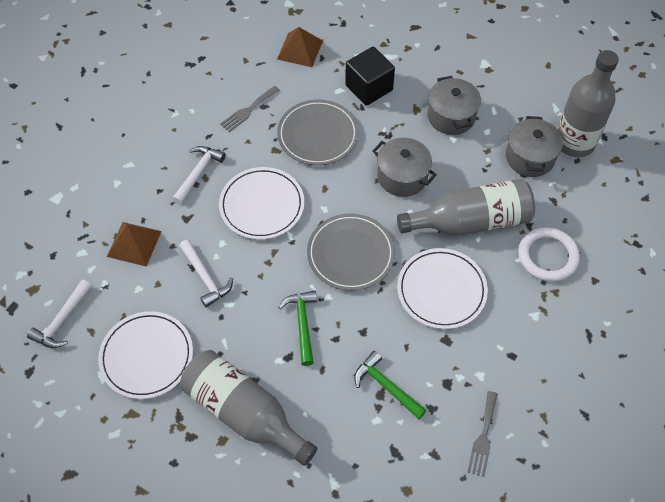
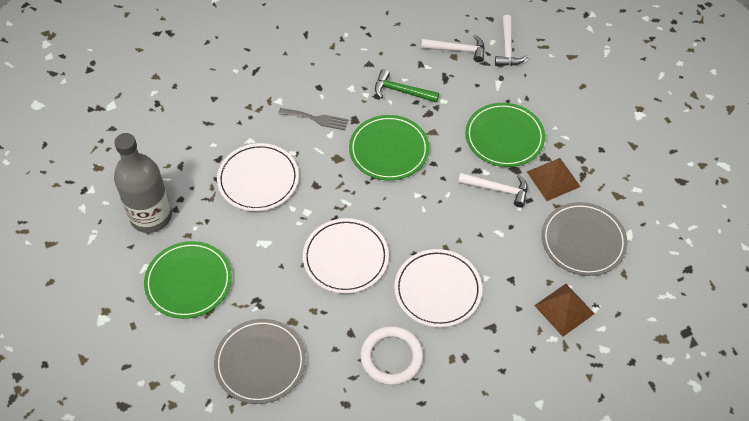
black cube: [345,47,395,106] = 1 -> none = 0
green hammer: [278,291,317,366] [354,351,427,419] = 2 -> [375,69,439,103] = 1
green plate: none = 0 -> [144,241,232,319] [349,115,429,180] [465,103,545,167] = 3
grey bottle: [180,350,317,466] [397,179,535,236] [557,50,619,157] = 3 -> [114,133,172,233] = 1
grey fork: [220,86,280,132] [468,391,498,477] = 2 -> [278,108,348,131] = 1
grey pot: [373,138,437,197] [428,76,481,135] [506,116,563,177] = 3 -> none = 0

